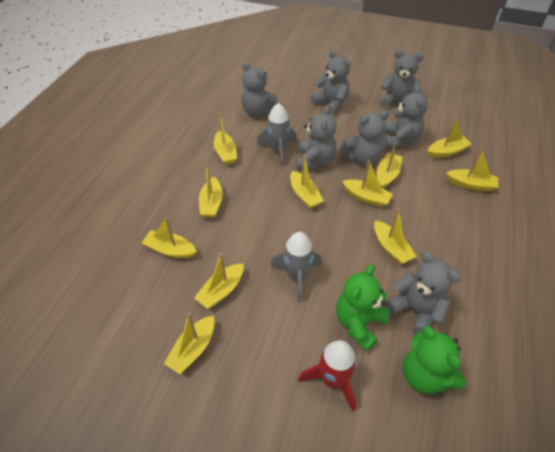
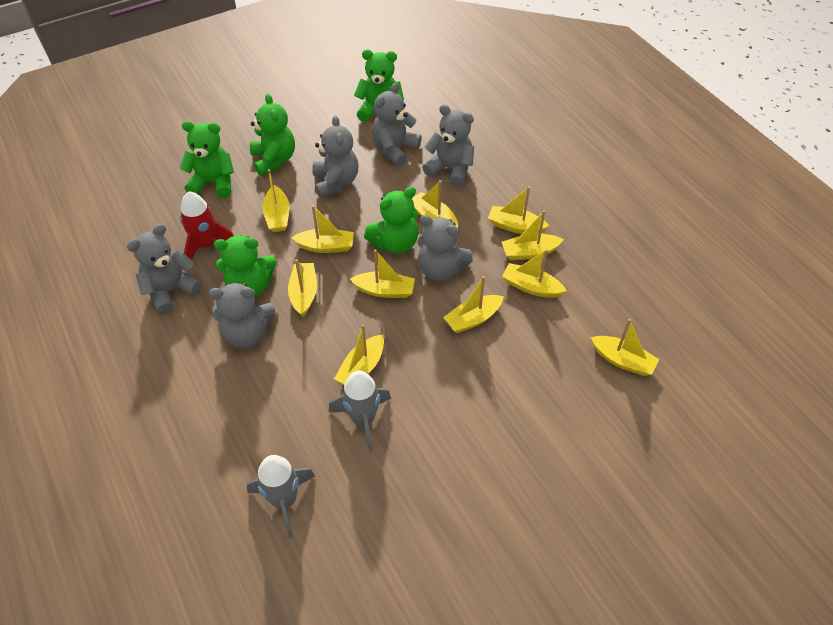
green teddy bear: [336,264,390,351] [403,326,466,394] = 2 -> [179,121,234,198] [214,235,276,297] [250,93,295,176] [354,49,404,122] [364,187,418,254] = 5
grey teddy bear: [241,62,279,116] [297,106,336,170] [311,50,351,115] [340,111,389,165] [380,50,423,108] [384,85,428,148] [386,252,460,334] = 7 -> [127,224,202,314] [209,282,275,348] [312,115,358,198] [372,83,422,166] [417,215,473,281] [422,105,474,187] = 6

